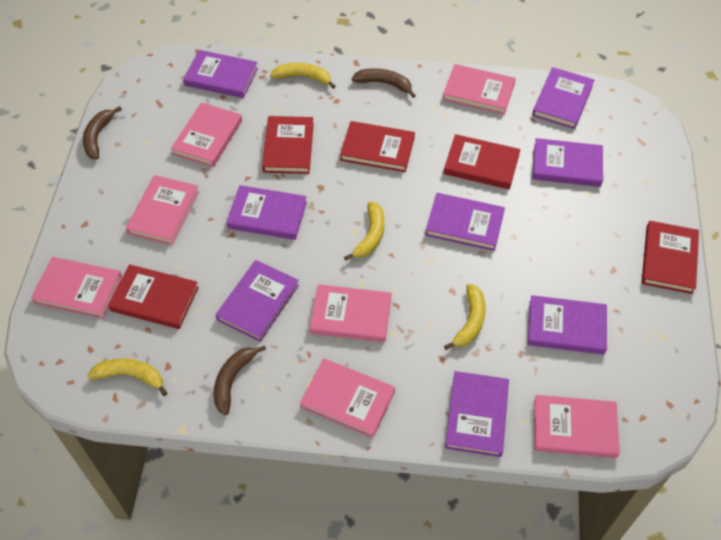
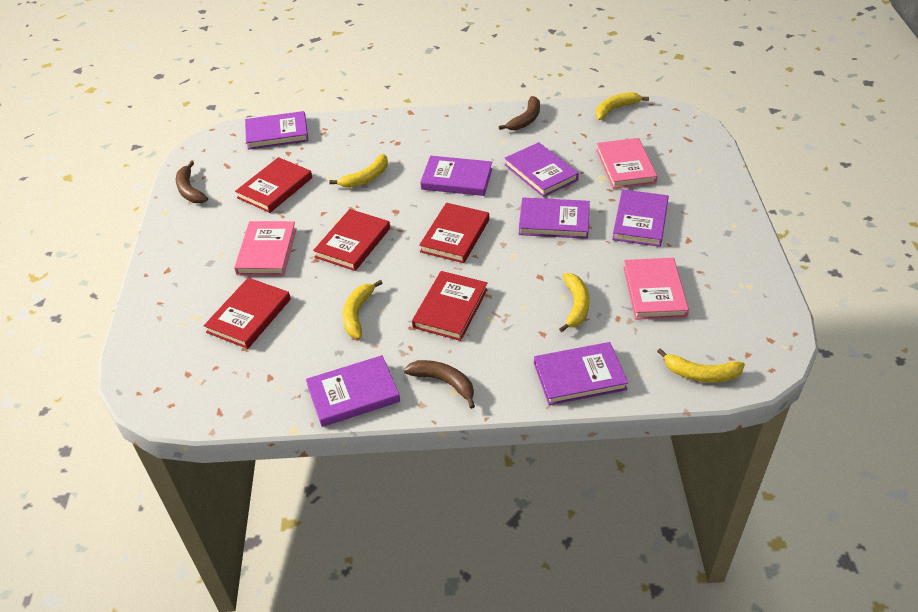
pink book: [31,257,122,318] [126,175,199,245] [171,103,242,167] [300,358,395,438] [310,284,392,342] [443,64,516,115] [534,395,620,458] = 7 -> [234,221,297,276] [596,138,657,189] [623,258,689,320] = 3
purple book: [183,50,258,98] [215,260,299,342] [226,185,307,240] [425,193,505,251] [445,371,509,457] [528,295,607,355] [532,67,594,129] [532,138,603,187] = 8 -> [245,111,309,150] [306,355,400,427] [420,156,492,196] [504,142,579,197] [519,198,590,239] [534,342,628,405] [612,189,669,247] = 7
yellow banana: [88,358,167,396] [270,63,336,89] [344,201,384,260] [444,284,486,350] = 4 -> [329,154,388,188] [343,280,383,338] [559,273,589,332] [596,92,649,120] [657,348,745,382] = 5

